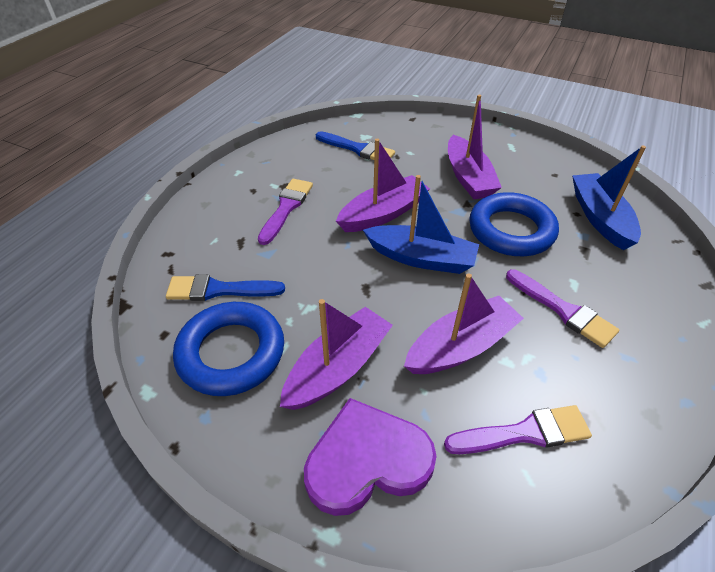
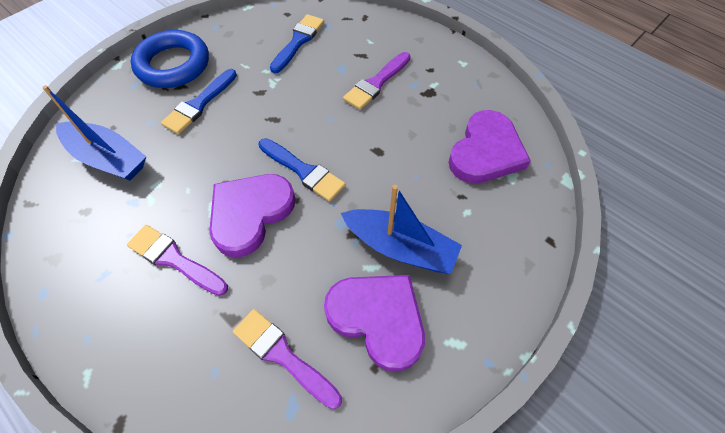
blue brush: [166,275,285,301] [316,131,395,160] = 2 -> [161,69,237,134] [258,138,346,202] [270,14,324,73] = 3
blue ring: [173,302,284,396] [469,192,559,256] = 2 -> [131,30,209,88] = 1
purple boat: [280,299,393,410] [336,139,430,232] [404,273,524,374] [448,95,502,199] = 4 -> none = 0
purple heart: [304,398,437,516] = 1 -> [209,174,295,257] [324,275,425,371] [448,110,531,183] = 3

